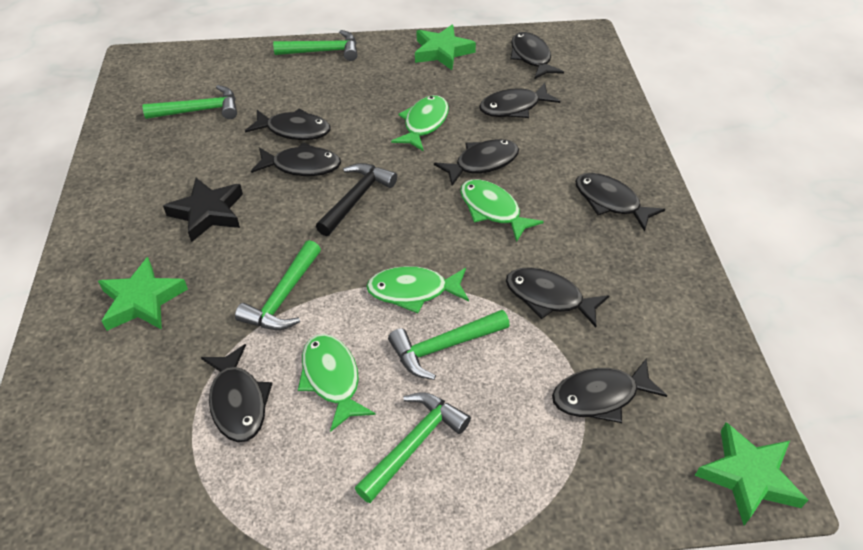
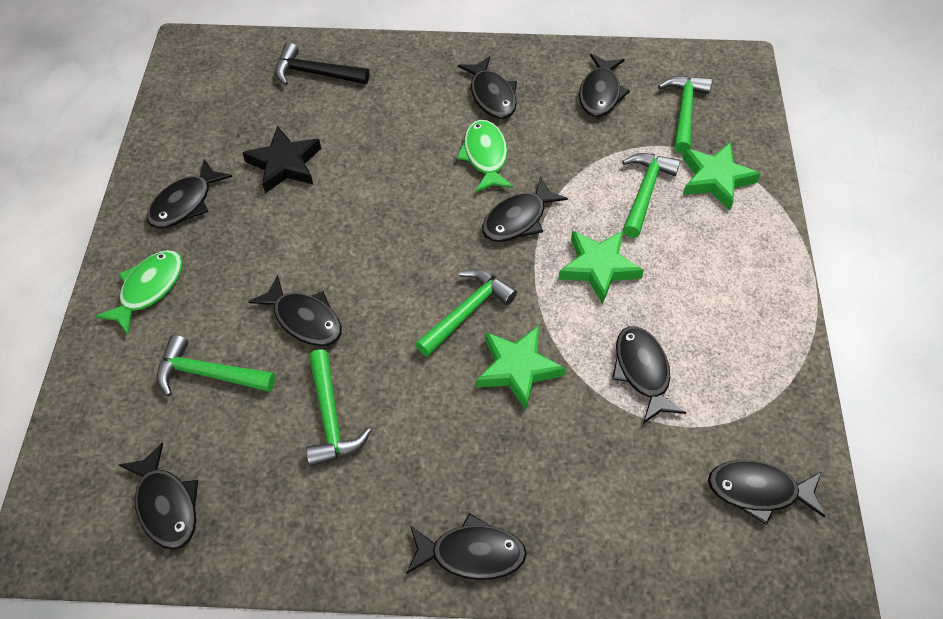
green fish: [298,334,376,432] [366,266,469,313] [391,95,449,152] [460,179,544,242] = 4 -> [95,250,183,335] [457,120,514,193] = 2

